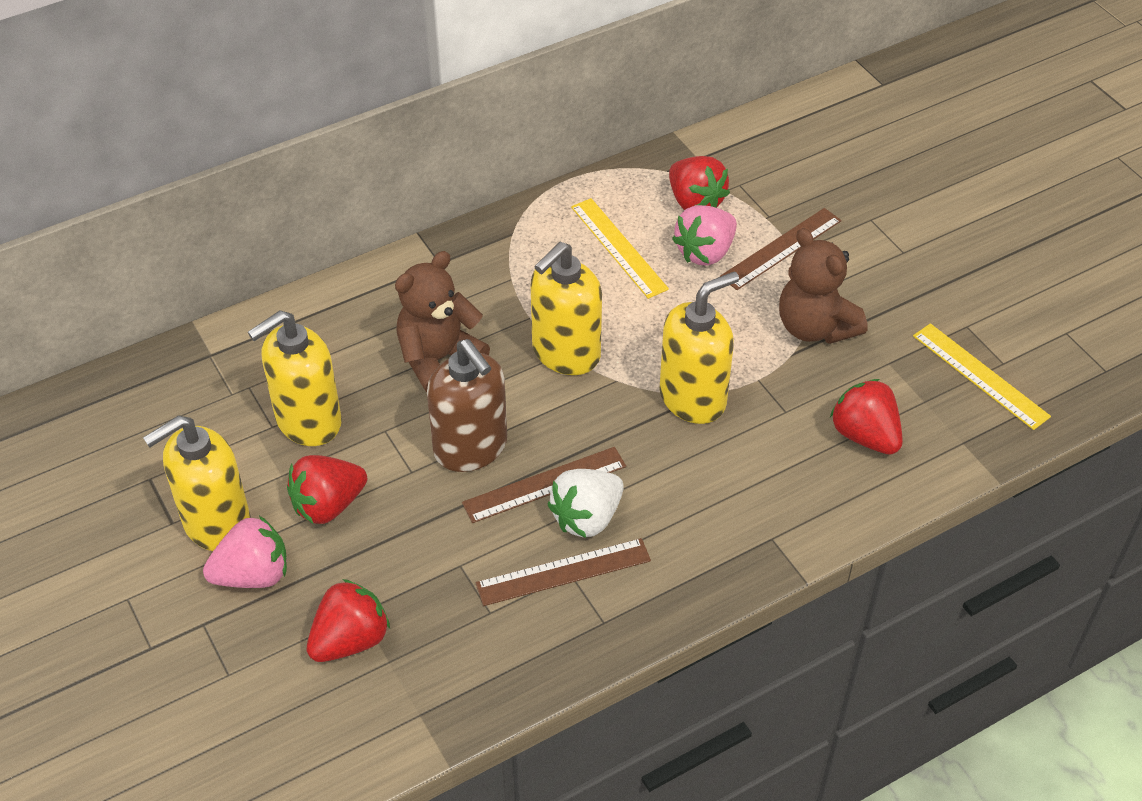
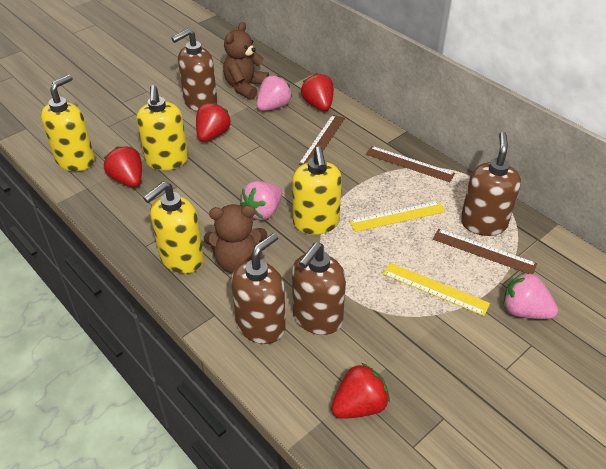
brown soap dispenser: [427,339,507,472] = 1 -> [171,29,217,111] [231,233,286,344] [292,242,346,335] [461,132,521,236] = 4
pink strawberry: [203,516,287,588] [672,205,737,266] = 2 -> [240,181,282,220] [256,75,292,111] [504,272,558,319] = 3
white strawberry: [548,469,624,538] = 1 -> none = 0

